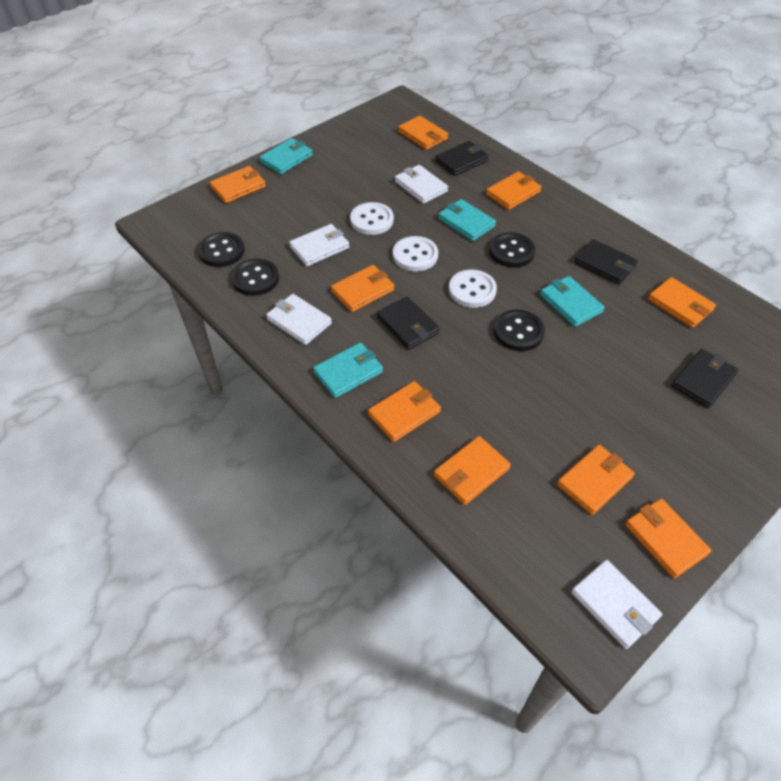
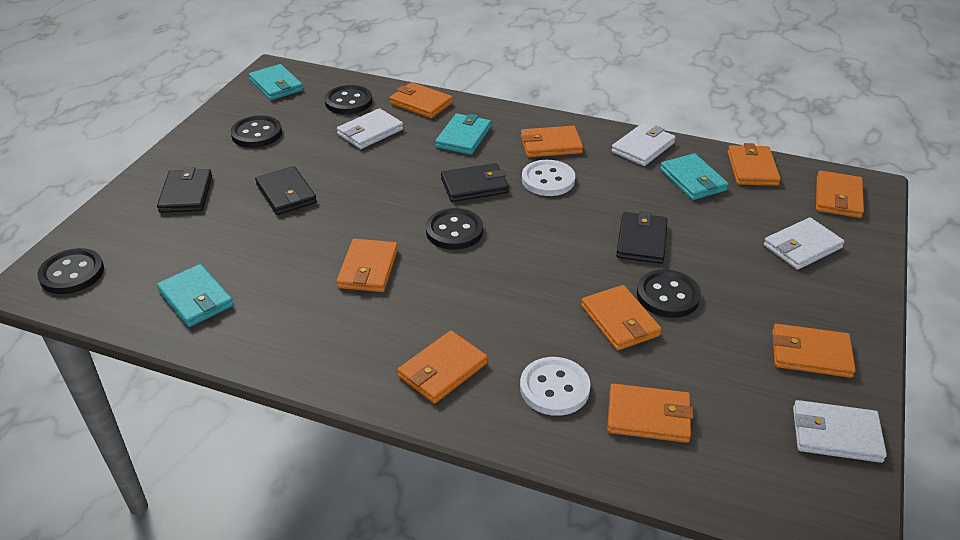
black button: [198,232,245,267] [231,258,279,296] [489,232,535,268] [494,310,545,351] = 4 -> [37,248,104,294] [230,115,282,148] [324,85,372,114] [426,208,483,250] [637,269,701,318] = 5
white button: [350,202,394,235] [393,236,438,272] [449,270,497,308] = 3 -> [520,357,591,416] [522,160,575,196] = 2

